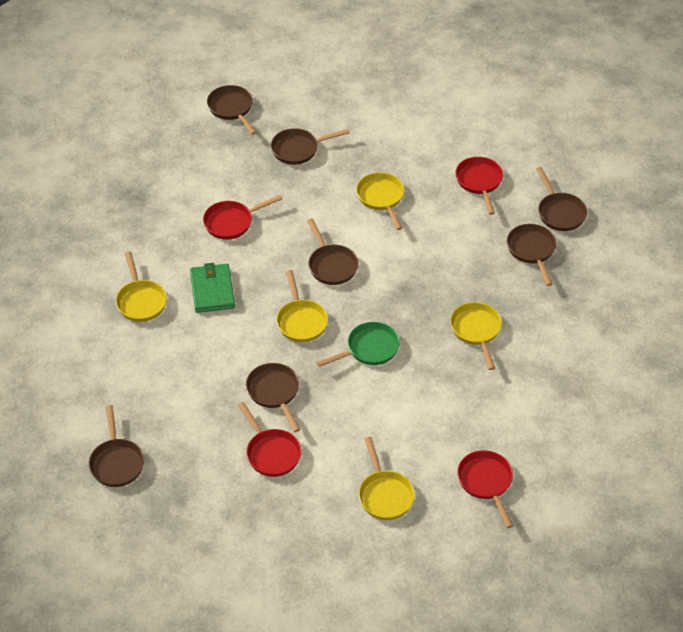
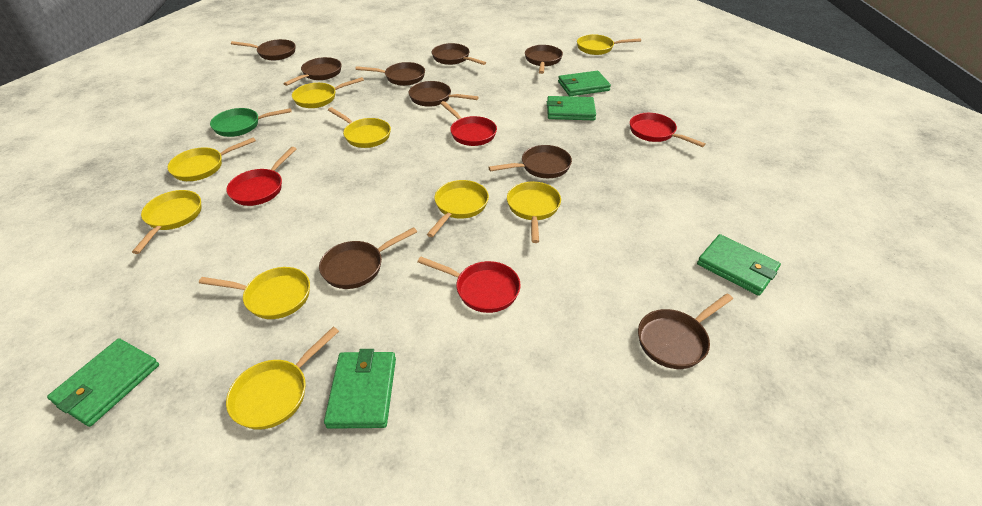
brown pan: [89,405,144,487] [207,85,257,135] [246,363,300,432] [271,128,350,165] [307,219,359,285] [507,224,557,286] [536,167,587,231] = 7 -> [231,39,296,60] [283,57,342,86] [319,227,417,289] [356,62,425,86] [409,81,479,107] [432,43,486,65] [488,145,572,178] [525,45,563,74] [638,293,733,369] = 9
green wallet: [190,263,235,313] = 1 -> [47,338,159,427] [324,349,396,429] [547,96,596,120] [558,71,611,96] [697,234,781,296] = 5
yellow pan: [116,252,167,322] [276,270,328,342] [356,172,404,230] [359,437,415,520] [450,302,502,370] = 5 -> [132,190,202,254] [168,137,256,181] [199,267,310,319] [226,327,339,430] [292,77,364,108] [328,107,391,148] [427,180,489,237] [507,182,561,243] [577,34,641,55] = 9

